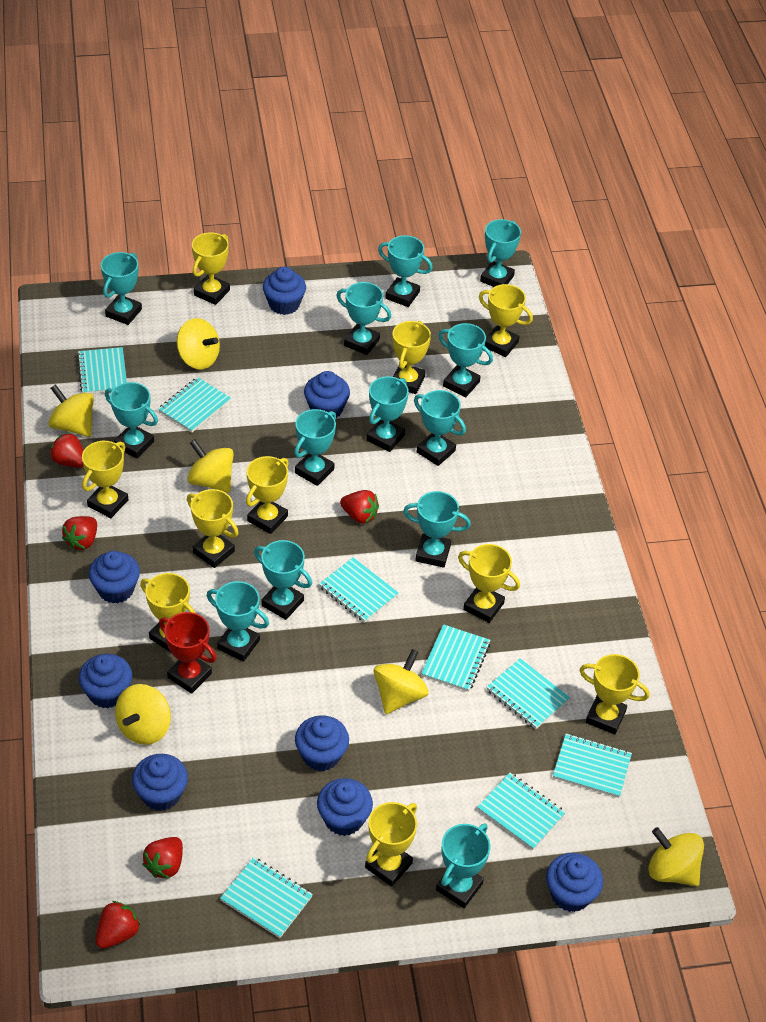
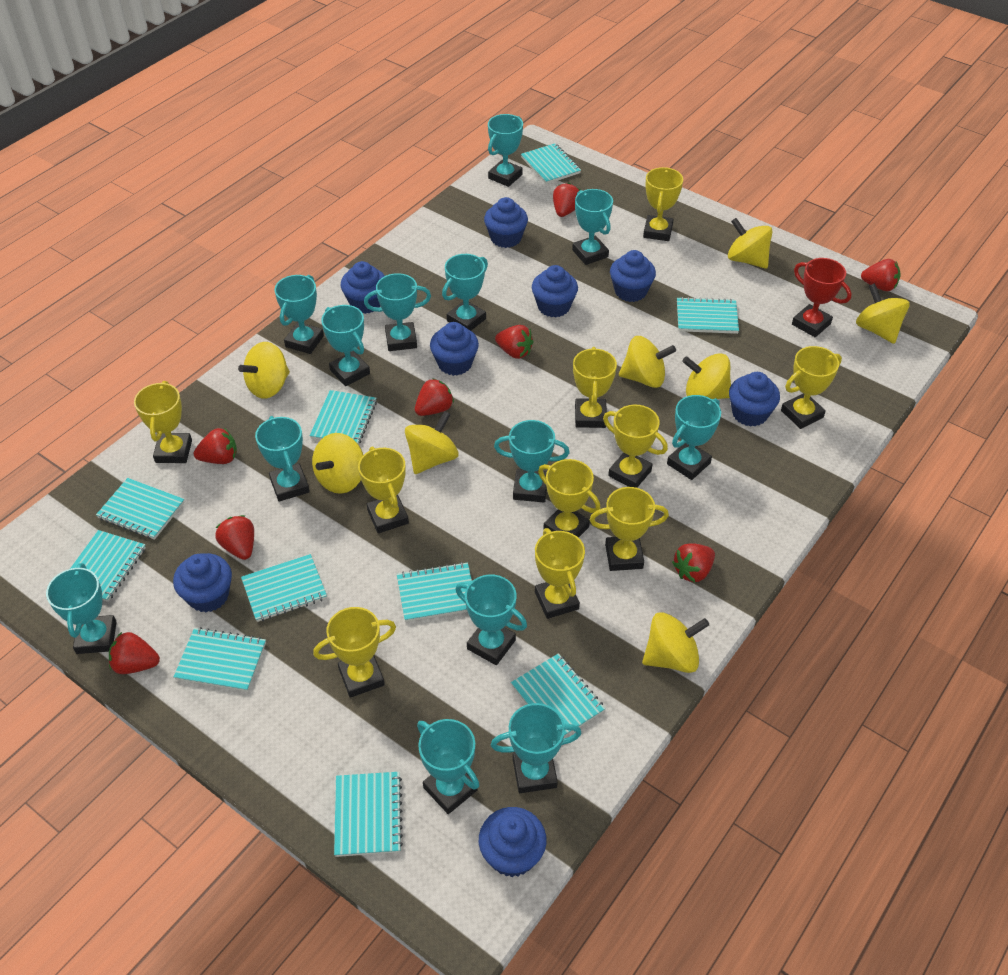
red strawberry: [50,433,84,468] [62,516,97,550] [96,901,141,949] [142,837,183,879] [340,490,379,524] = 5 -> [109,632,160,674] [194,428,237,464] [215,515,254,560] [415,378,454,416] [495,325,534,359] [553,183,580,217] [672,543,715,582] [861,259,901,291] = 8
turquoise notebook: [77,347,127,394] [158,377,231,433] [220,857,313,938] [319,557,399,623] [421,624,490,692] [477,773,566,850] [486,658,570,729] [553,734,632,798] = 8 -> [70,530,146,602] [96,478,185,540] [174,627,266,692] [241,554,327,622] [310,390,377,445] [334,772,403,857] [397,562,472,622] [511,653,605,737] [521,143,581,184] [677,297,739,334] = 10
yellow spinning top: [48,384,94,437] [115,684,171,745] [177,318,220,370] [187,439,234,493] [374,649,429,714] [648,827,704,886] = 6 -> [238,342,290,399] [312,433,363,494] [405,411,459,474] [619,336,676,388] [642,612,709,673] [682,353,731,399] [728,218,772,269] [856,283,910,344] = 8

